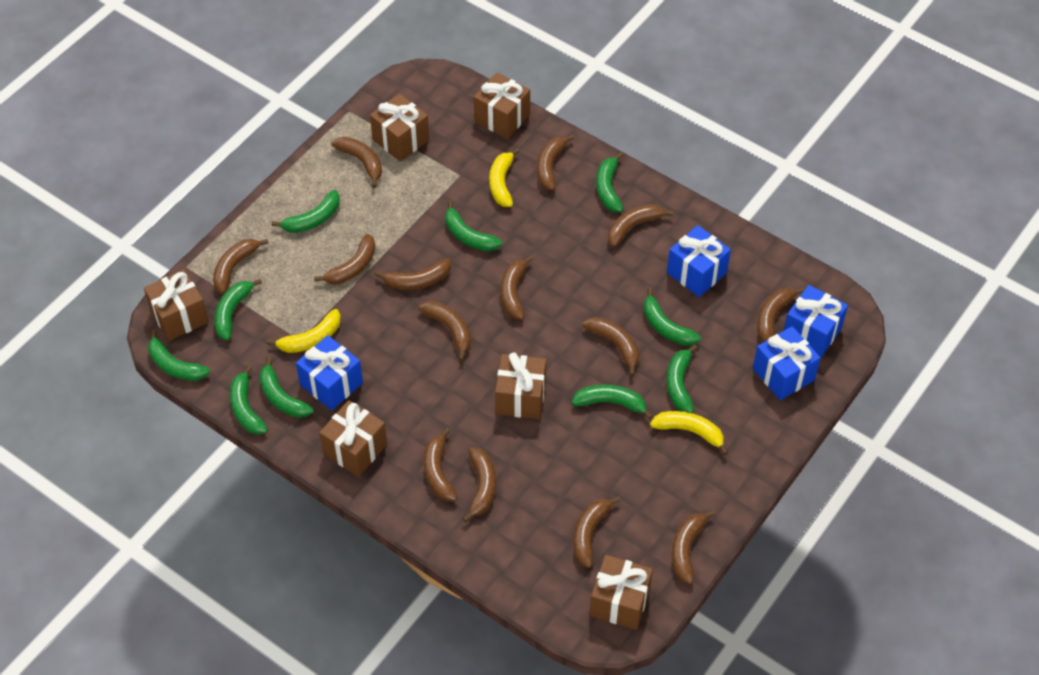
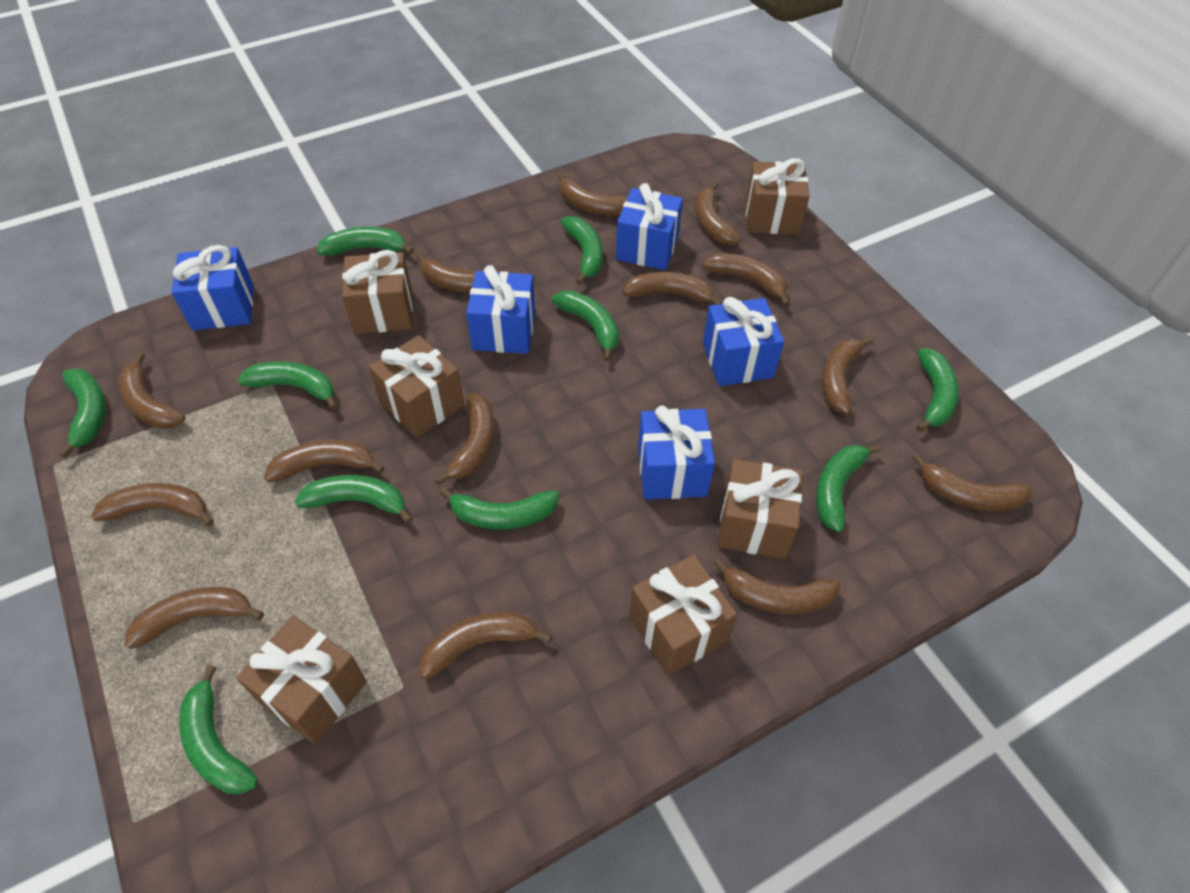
blue gift: [296,335,363,410] [667,225,731,297] [753,326,821,400] [784,285,848,357] = 4 -> [172,245,254,330] [466,265,535,354] [616,183,683,270] [638,406,715,500] [703,297,784,386] = 5
yellow banana: [267,309,341,353] [489,148,520,207] [650,411,728,455] = 3 -> none = 0

